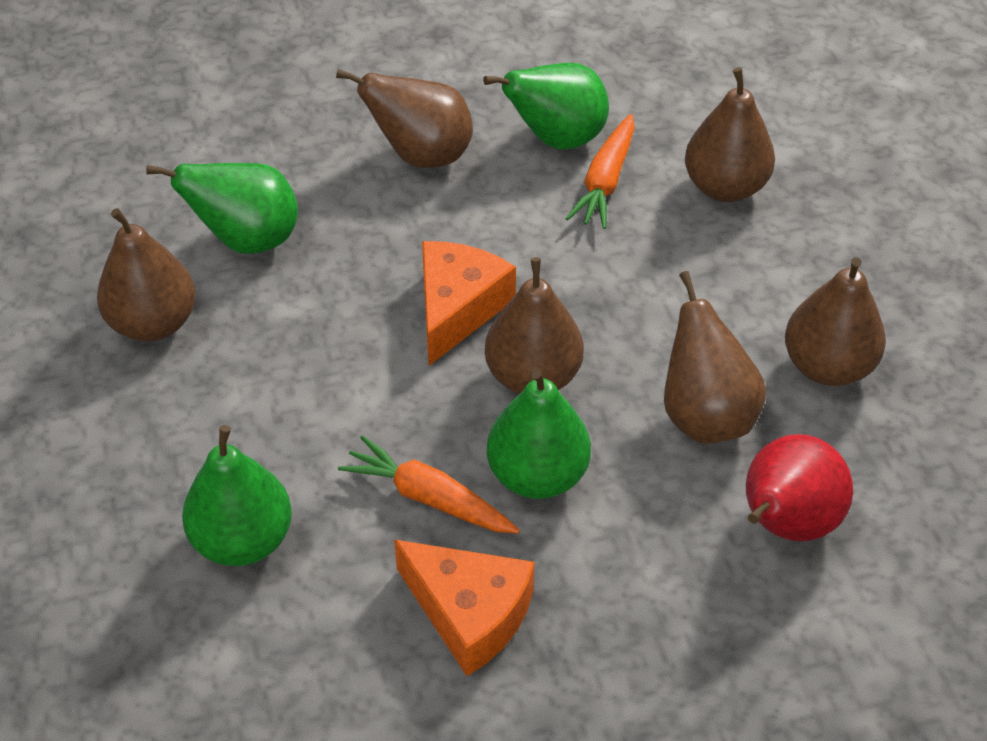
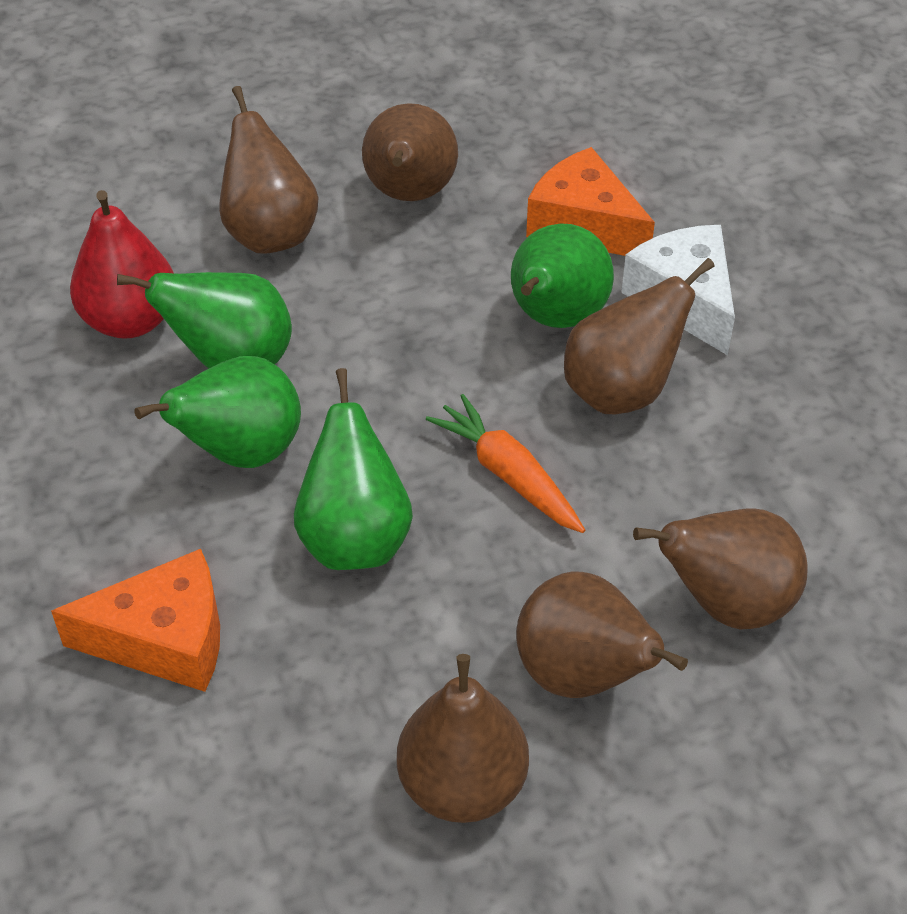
orange carrot: [338,435,520,533] [565,114,635,229] = 2 -> [426,394,585,533] = 1
white cheese: none = 0 -> [621,225,735,355] = 1

